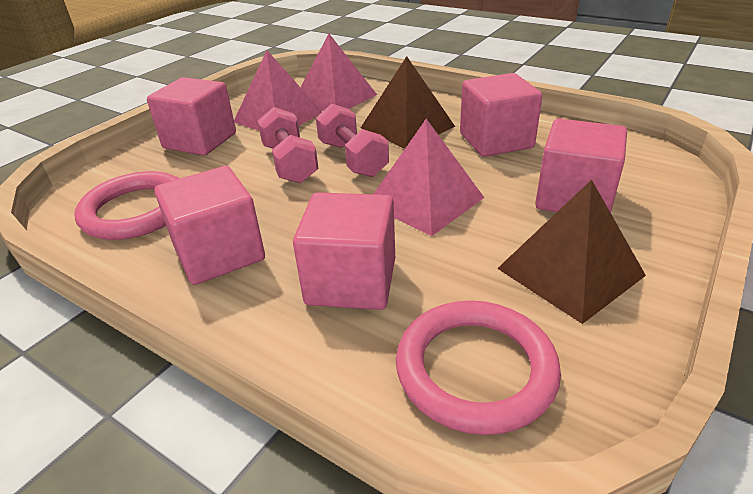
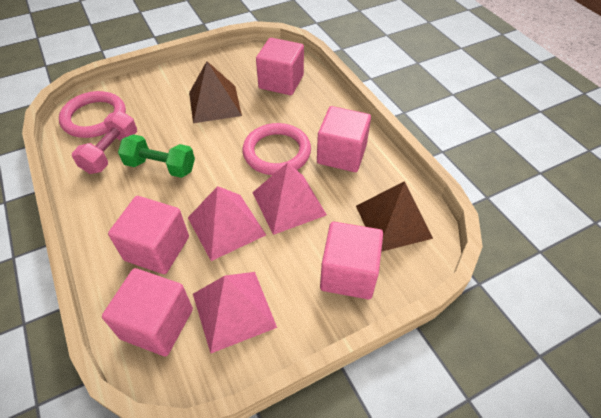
green dumbbell: none = 0 -> [118,134,195,178] = 1
pink dumbbell: [258,107,319,183] [316,104,389,177] = 2 -> [72,111,137,174] = 1

